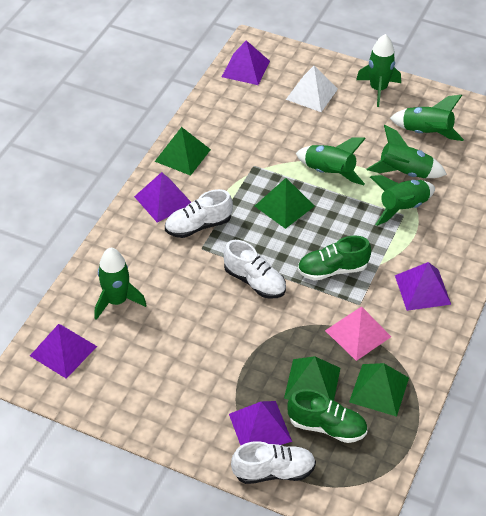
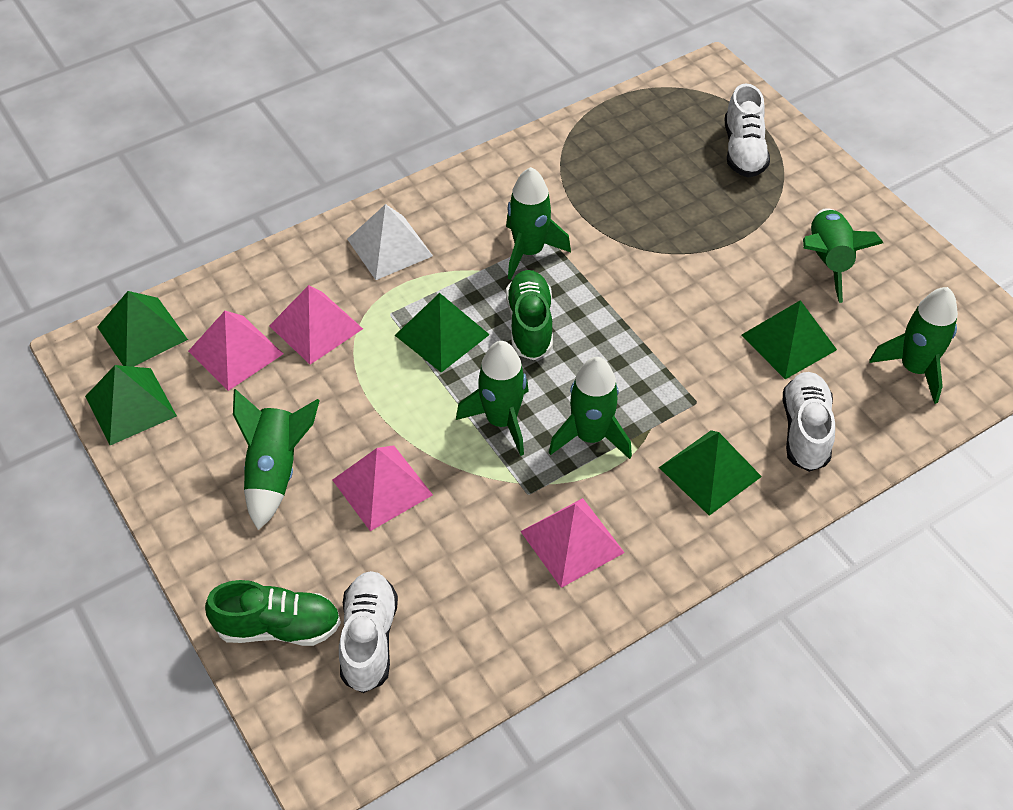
green pyramid: [154,127,211,176] [255,178,315,229] [284,356,340,401] [349,363,409,417] = 4 -> [85,365,177,445] [97,291,188,367] [395,293,490,373] [659,430,762,516] [742,300,837,379] = 5
pink pyramid: [325,307,391,361] = 1 -> [188,311,283,391] [269,285,363,364] [333,445,433,531] [520,498,625,588] = 4
purple pyramid: [30,324,97,379] [134,172,191,223] [222,40,270,85] [229,401,292,445] [395,262,451,311] = 5 -> none = 0

